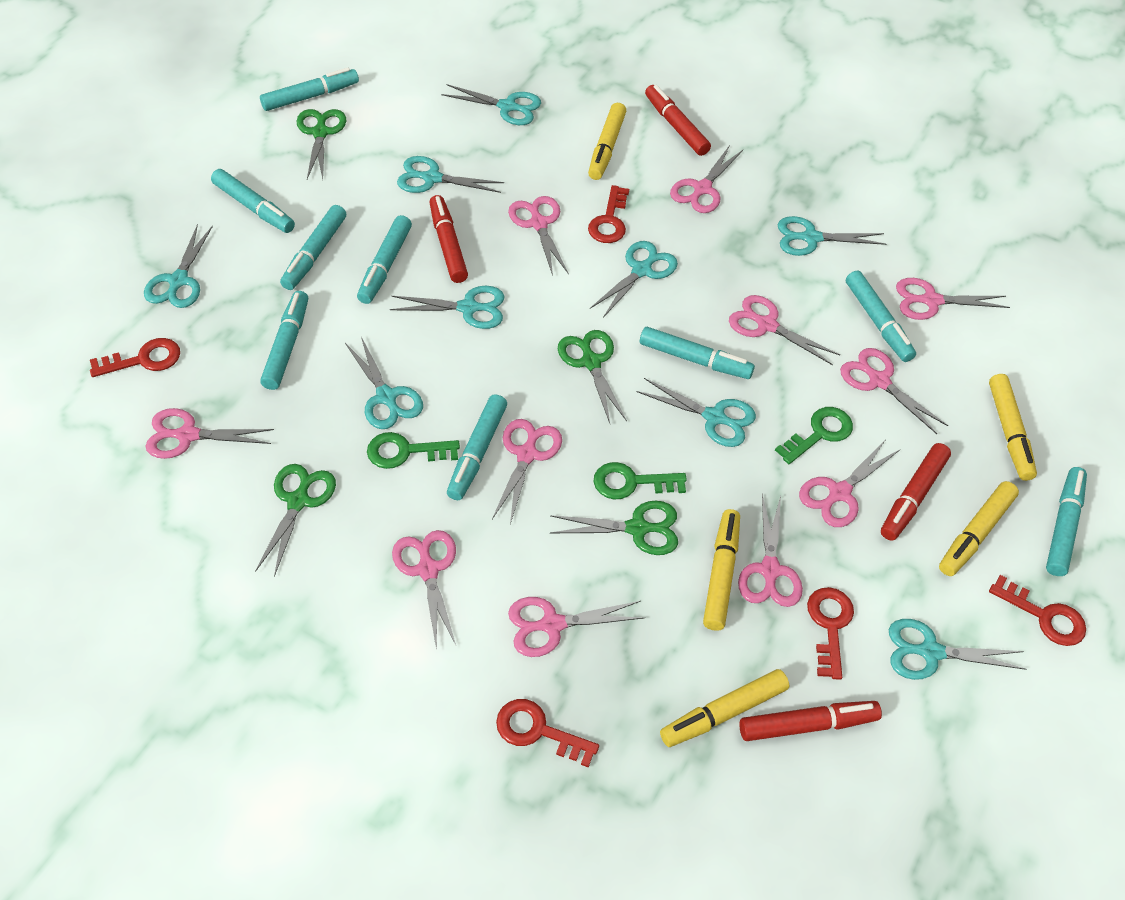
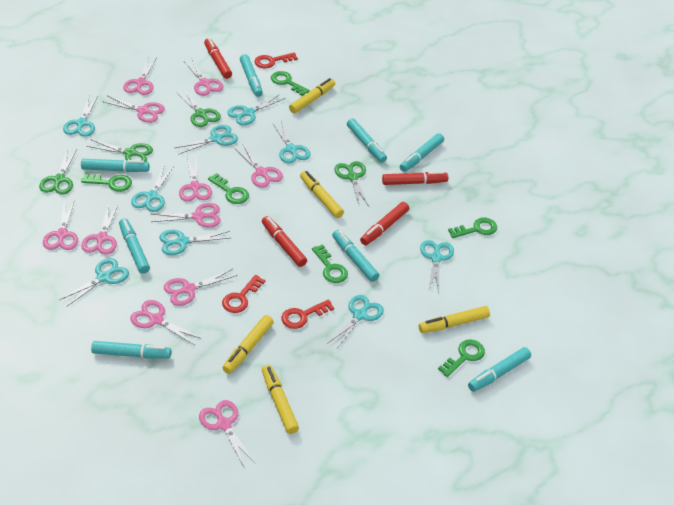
green key: [367,432,460,469] [594,462,687,499] [775,407,853,464] = 3 -> [81,174,132,192] [208,173,249,204] [271,71,310,96] [312,244,348,283] [438,339,485,377] [448,218,497,238] = 6
red key: [90,338,180,377] [496,699,599,768] [588,185,629,243] [807,587,854,680] [989,575,1086,646] = 5 -> [222,275,265,313] [255,53,298,68] [281,300,334,329] = 3
turquoise marker: [211,169,295,233] [260,68,359,111] [260,291,308,390] [280,205,347,290] [357,215,412,304] [447,394,507,500] [640,327,755,379] [846,271,916,362] [1046,467,1087,576] = 9 -> [81,159,149,172] [91,341,171,359] [119,218,150,274] [240,54,263,97] [332,230,379,282] [347,118,387,163] [400,133,444,172] [468,347,531,392] = 8

